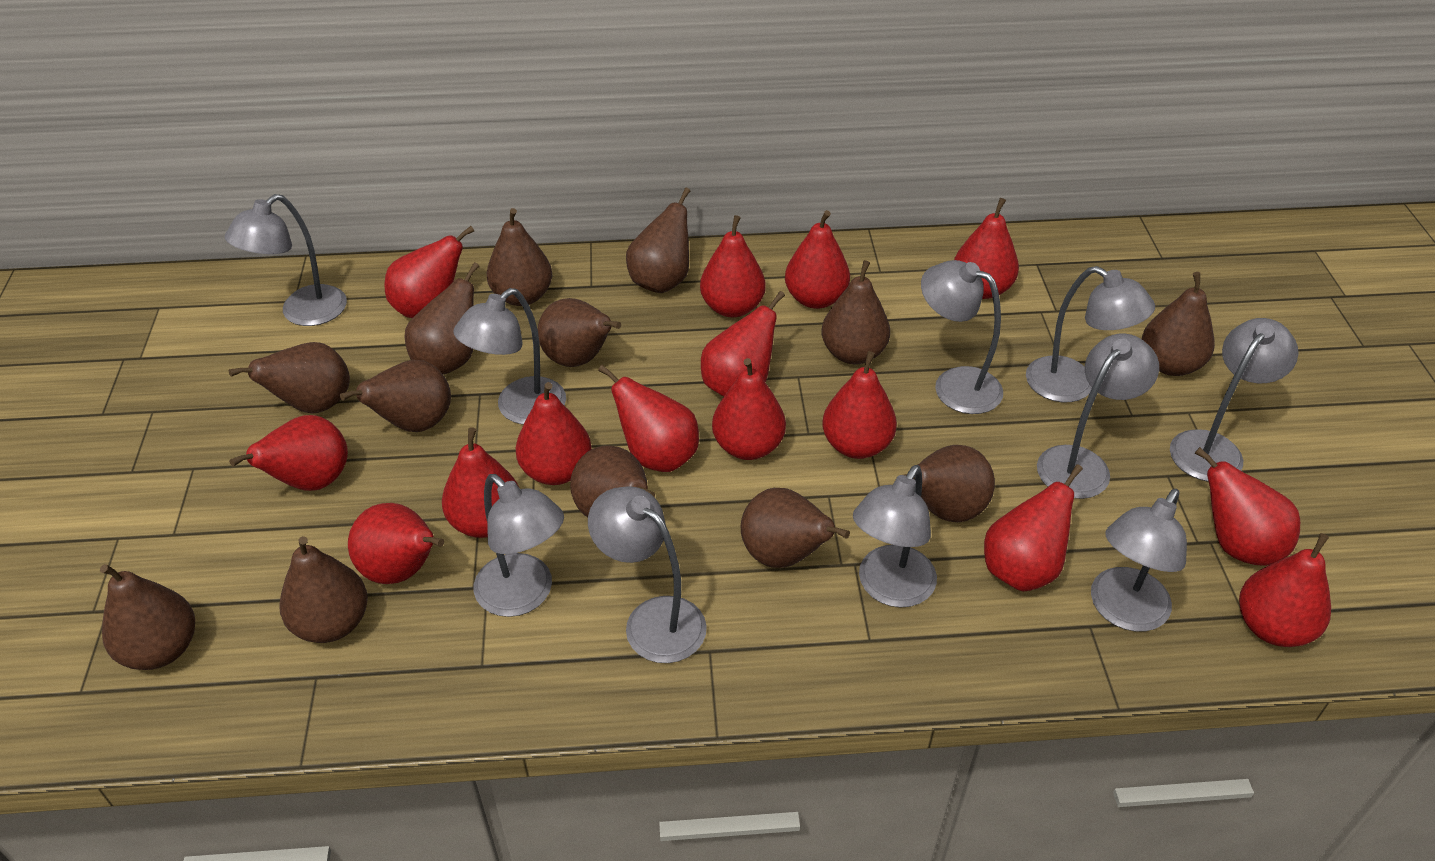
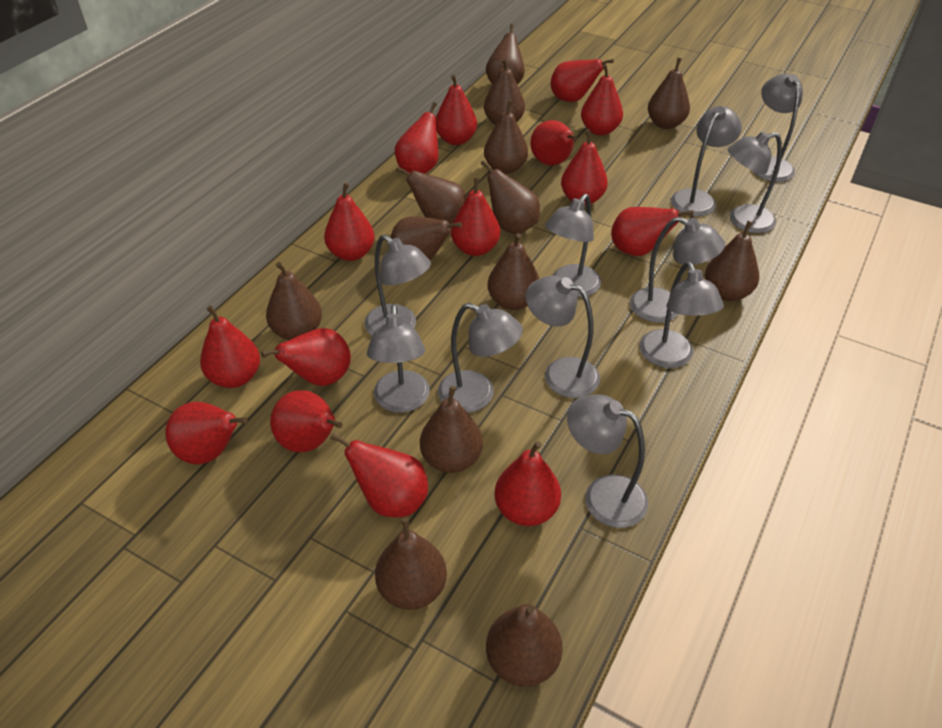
grey lamp: [225,194,347,326] [453,288,566,424] [474,474,564,617] [588,486,707,663] [853,465,937,608] [921,260,1003,414] [1026,266,1155,402] [1037,334,1159,499] [1091,489,1187,632] [1170,318,1298,482] = 10 -> [364,234,431,335] [367,304,430,413] [438,303,523,413] [526,276,600,398] [545,194,601,297] [567,395,648,528] [630,217,725,323] [639,261,724,368] [671,106,742,216] [728,132,782,233] [753,74,803,182] = 11

